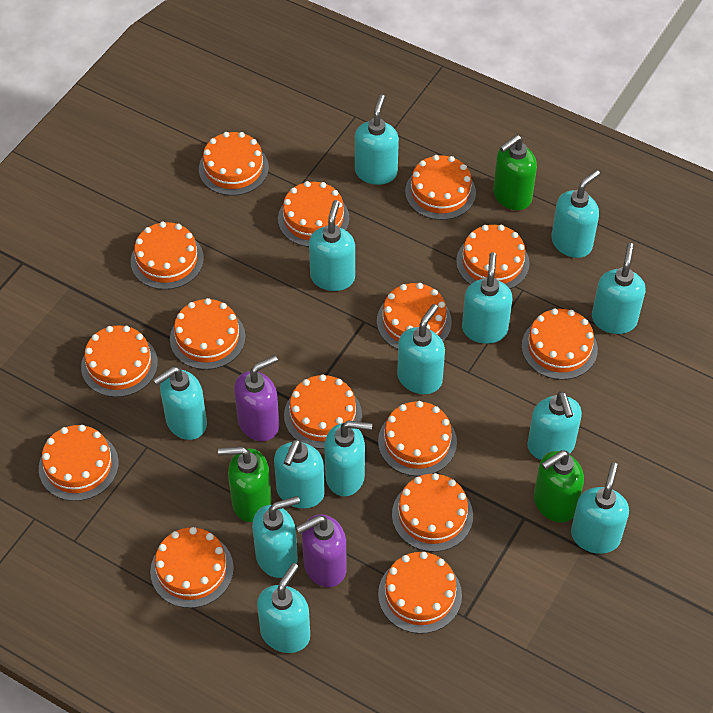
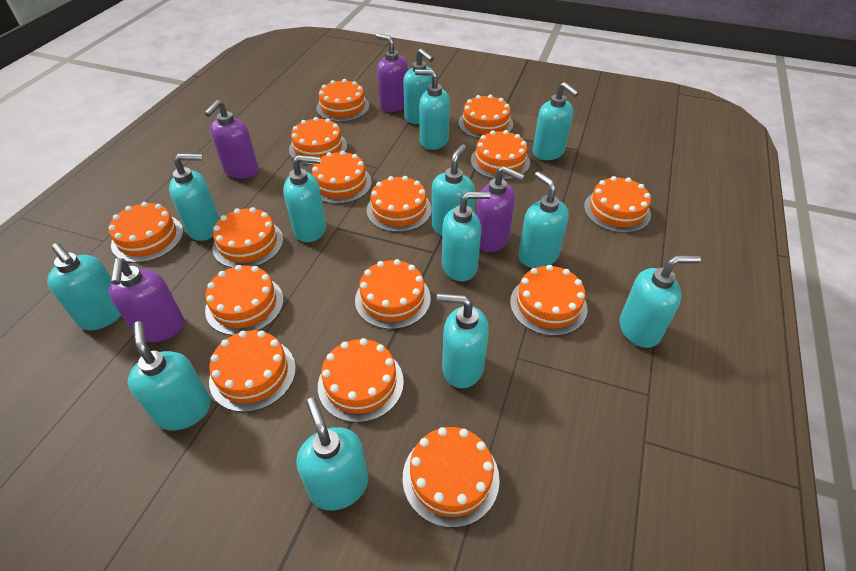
green soap dispenser: [218,447,272,522] [493,135,537,210] [534,450,584,523] = 3 -> none = 0
purple soap dispenser: [234,355,279,441] [296,514,347,587] = 2 -> [109,258,184,342] [205,100,258,179] [376,34,408,112] [476,166,525,252] = 4

